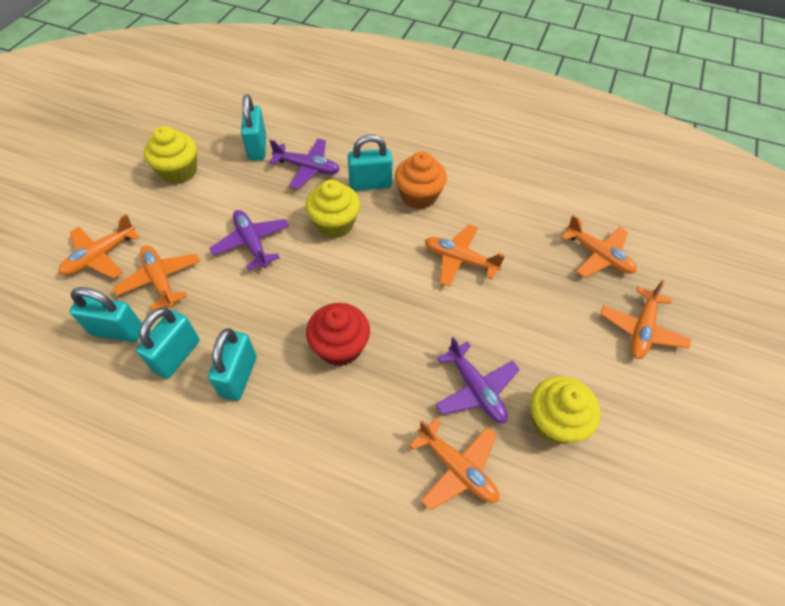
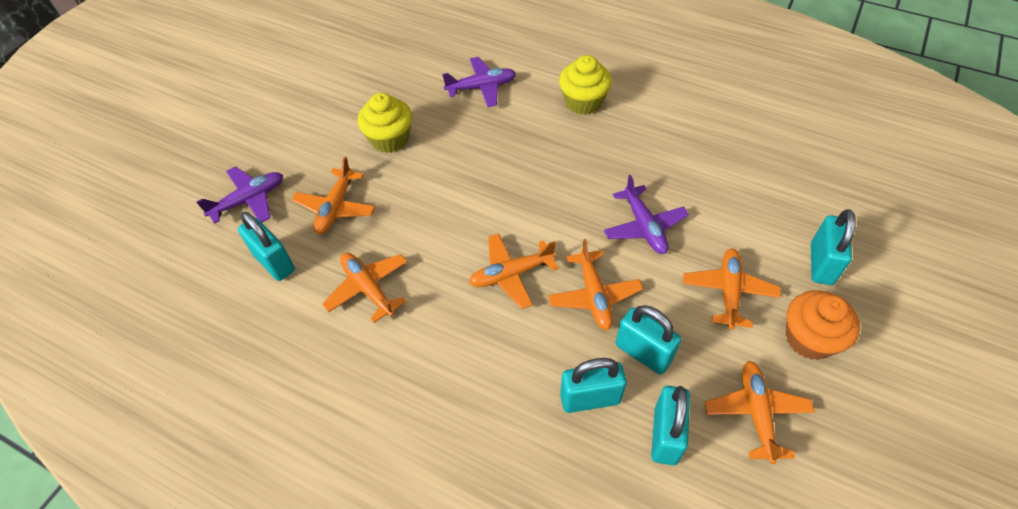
red cupcake: [306,303,370,366] = 1 -> none = 0
yellow cupcake: [144,126,197,184] [305,180,360,238] [531,376,601,444] = 3 -> [358,93,412,153] [559,55,612,115] = 2

